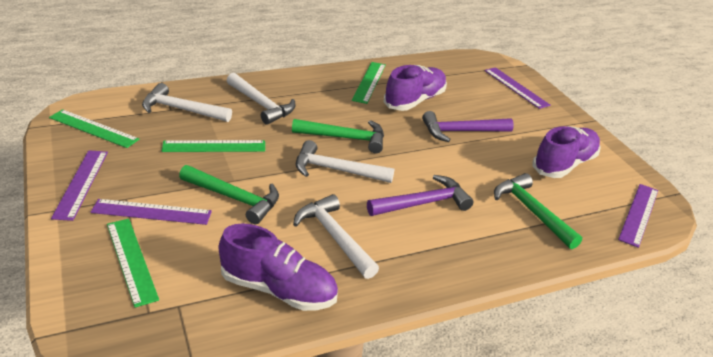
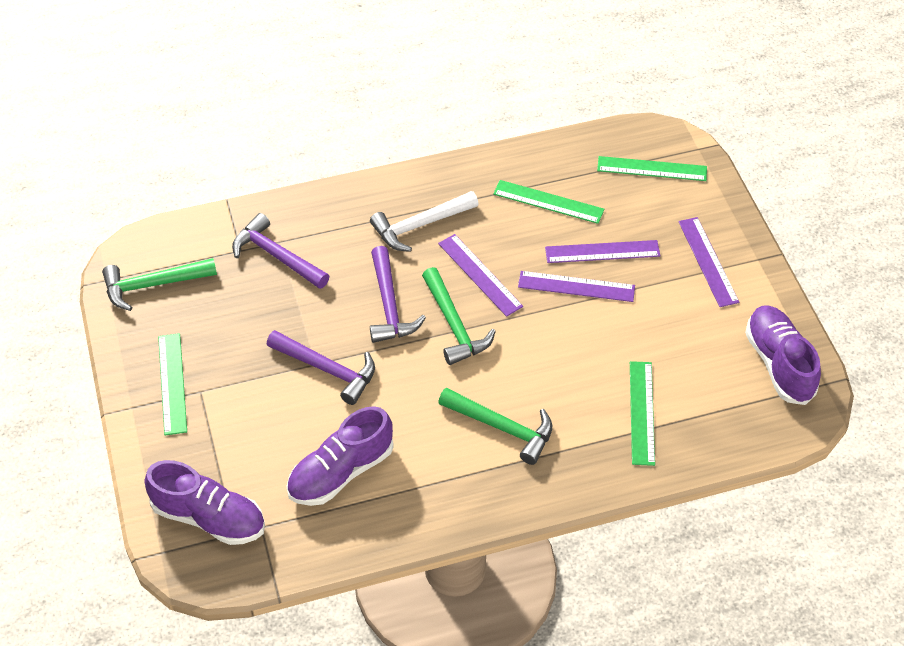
purple hammer: [367,175,473,216] [422,111,514,142] = 2 -> [232,213,329,289] [267,330,375,405] [370,246,426,343] = 3
white hammer: [142,83,232,122] [227,73,296,125] [293,194,379,279] [296,140,395,183] = 4 -> [370,191,479,252] = 1

